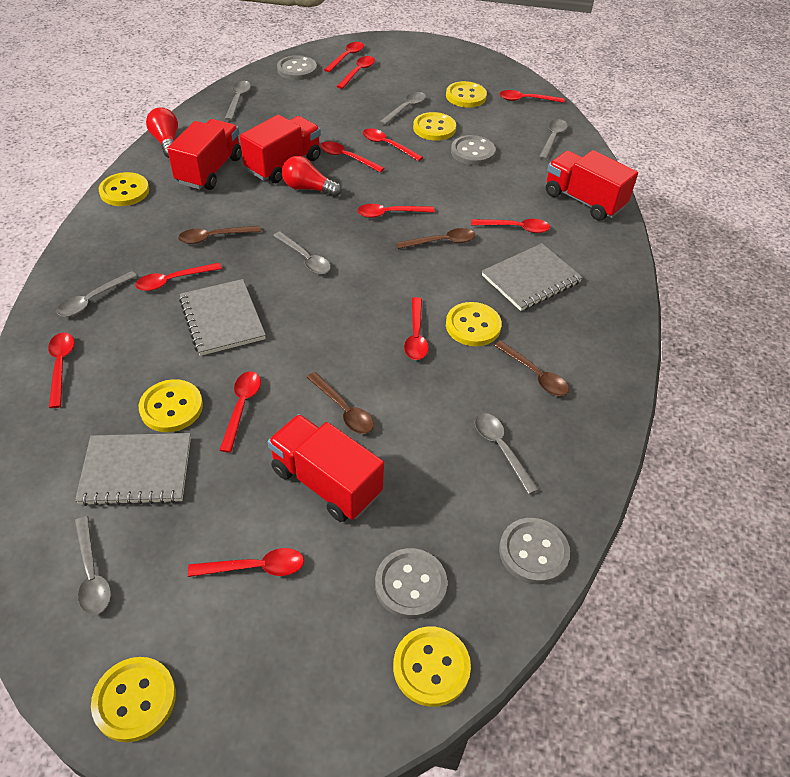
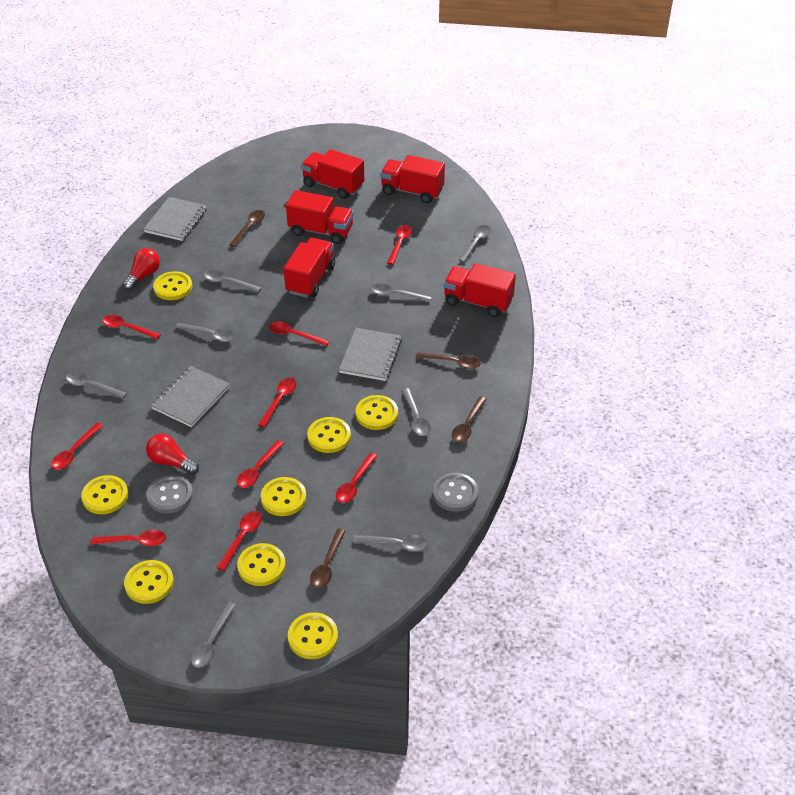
grey button: [277,55,317,80] [375,548,447,619] [451,135,495,165] [499,518,570,584] = 4 -> [146,474,193,514] [433,473,478,512] = 2
grey spoon: [57,271,137,317] [75,516,111,615] [225,81,251,120] [273,231,331,274] [380,92,426,125] [475,413,539,495] [539,119,568,160] = 7 -> [66,372,127,399] [175,323,235,342] [191,602,236,668] [204,270,261,292] [353,535,428,551] [370,283,431,302] [402,388,431,436] [459,225,491,262] = 8
red spoon: [48,332,74,408] [135,263,222,291] [188,548,304,577] [219,371,261,453] [320,141,384,173] [324,42,364,72] [337,56,375,89] [357,204,435,218] [363,128,423,161] [404,297,429,360] [471,219,550,233] [499,90,565,103] = 12 -> [51,423,103,469] [90,530,166,546] [102,315,161,339] [216,511,262,571] [237,440,284,488] [258,378,297,427] [269,322,329,346] [336,453,377,503] [387,225,412,265] = 9
red truck: [167,119,242,190] [240,115,321,183] [268,414,384,522] [546,150,638,221] = 4 -> [284,238,335,298] [286,190,354,244] [301,149,364,199] [380,155,445,203] [443,263,516,317] = 5
yellow button: [91,657,176,742] [99,172,149,206] [139,379,203,432] [393,627,471,707] [413,112,456,141] [446,81,487,107] [446,302,502,346] = 7 -> [81,475,128,514] [124,560,174,604] [153,271,192,300] [237,543,285,586] [261,477,306,516] [288,613,338,659] [307,417,351,453] [356,395,398,430] = 8

